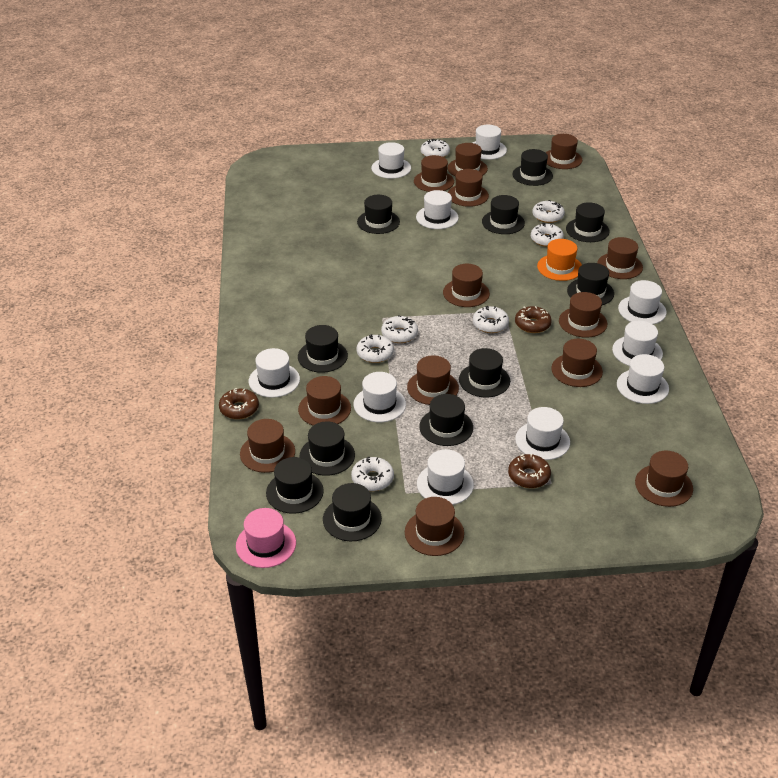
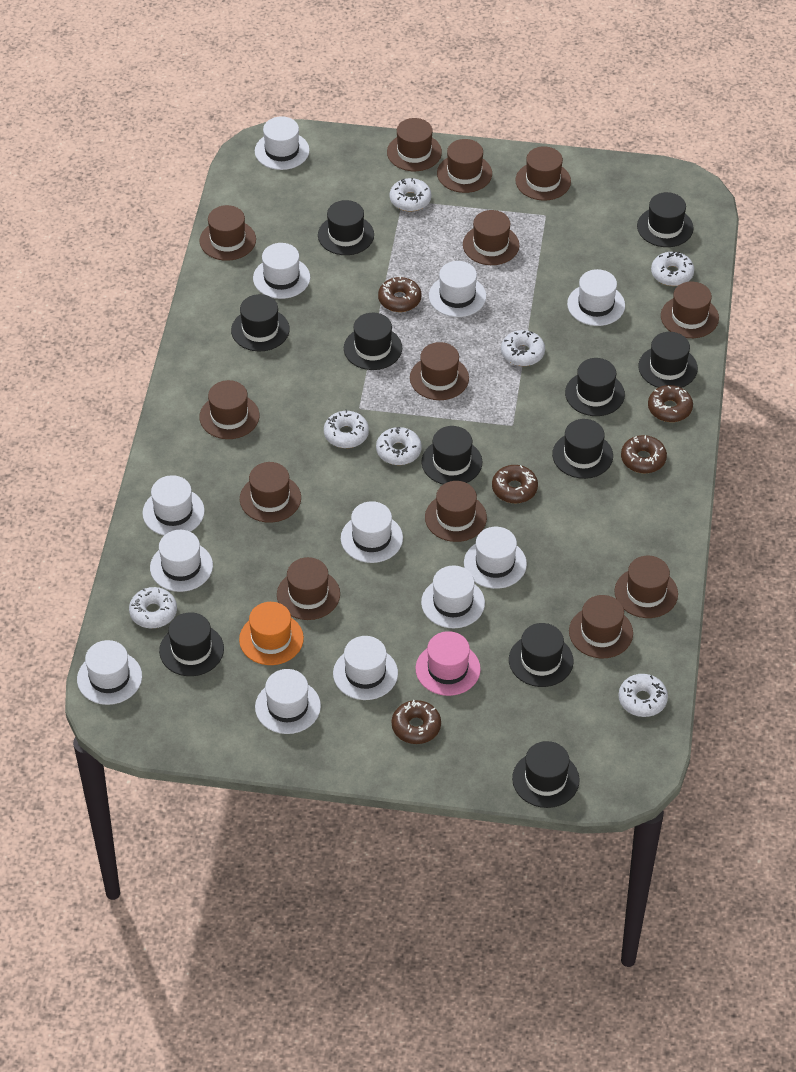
brown donut: [219,388,259,419] [508,454,551,488] [515,306,552,333] = 3 -> [378,276,421,312] [392,700,441,744] [492,465,538,503] [621,435,667,473] [648,385,693,422] = 5
white hat: [249,348,300,398] [353,372,406,422] [371,142,411,179] [416,190,459,229] [417,449,474,505] [473,125,507,160] [515,407,570,460] [612,321,663,366] [617,354,669,404] [618,280,667,324] = 10 -> [77,640,142,705] [142,475,205,535] [150,530,213,592] [253,243,310,299] [255,116,310,170] [255,669,321,734] [333,636,398,700] [341,501,403,563] [421,566,485,628] [429,261,486,317] [464,527,527,589] [567,269,625,326] = 12

